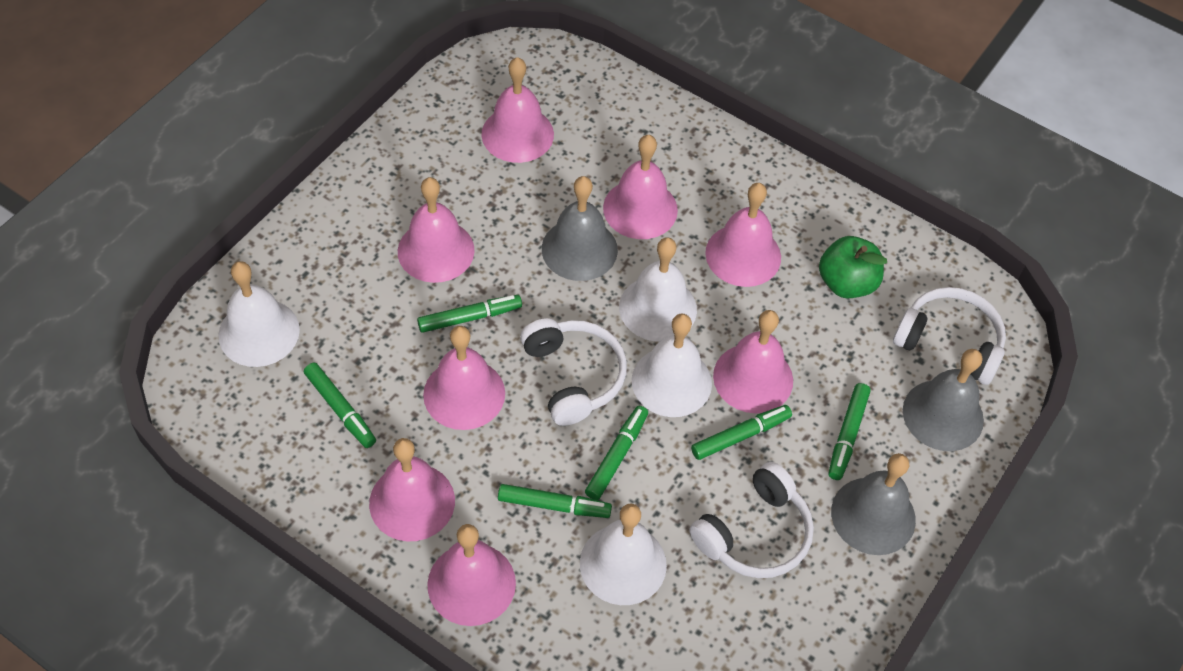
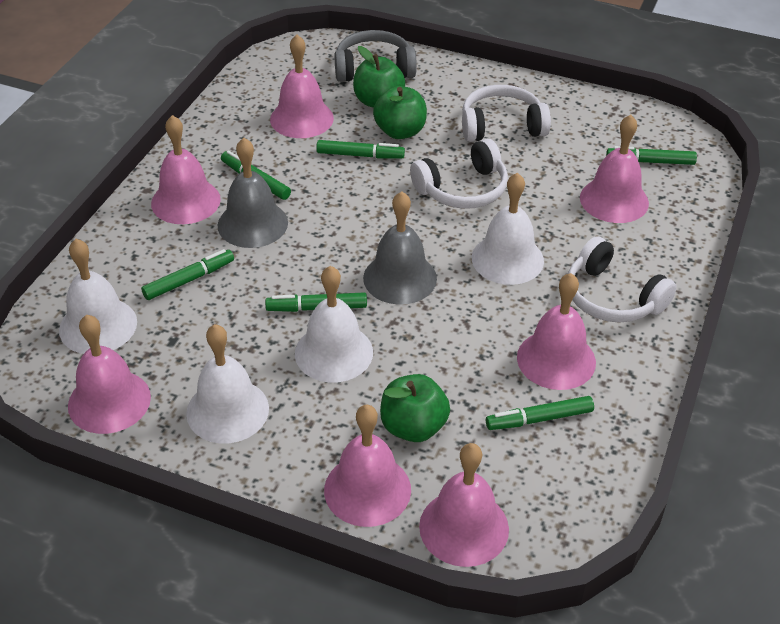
green apple: [819,236,887,298] = 1 -> [353,46,405,108] [373,86,427,139] [380,374,450,442] = 3
grey bell: [542,176,618,281] [831,453,916,555] [903,349,984,451] = 3 -> [217,138,288,248] [363,191,437,305] = 2
grey headphones: none = 0 -> [335,30,417,82] = 1
pink bell: [369,438,455,541] [398,177,475,283] [423,326,505,430] [427,524,516,626] [482,57,554,163] [603,135,678,239] [705,183,781,287] [713,310,793,413] = 8 -> [68,315,151,434] [151,115,221,224] [270,35,334,138] [324,405,411,527] [419,443,509,567] [517,273,596,390] [580,115,649,223] = 7

